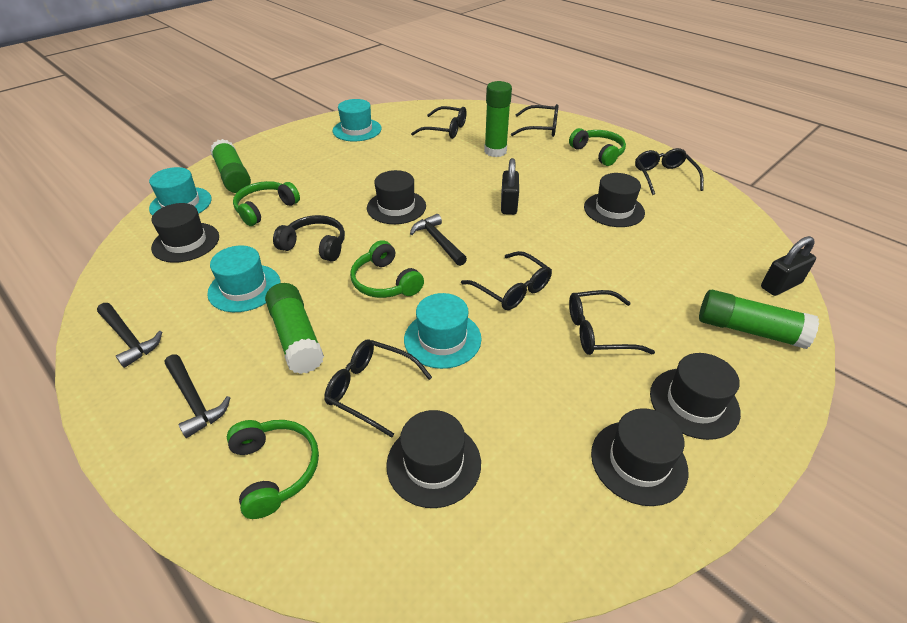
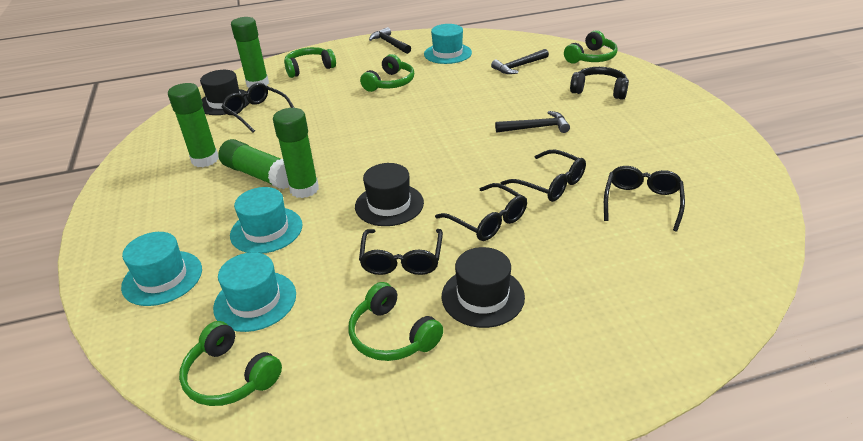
black glasses: [324,339,432,438] [411,106,467,139] [461,251,552,310] [511,104,559,137] [569,290,655,355] [635,148,704,195] = 6 -> [222,83,294,132] [359,229,443,275] [435,183,527,241] [500,150,586,202] [604,166,685,232] = 5
black hat: [151,203,219,263] [367,170,426,224] [386,410,481,508] [584,173,645,227] [591,408,689,506] [650,353,741,440] = 6 -> [200,70,250,115] [355,163,424,226] [442,247,525,328] = 3
black padlock: [501,158,519,215] [761,236,816,296] = 2 -> none = 0
green headphones: [227,420,319,519] [233,181,300,226] [350,240,424,298] [569,128,626,166] = 4 -> [179,321,282,406] [284,47,336,78] [349,282,443,361] [360,54,414,92] [564,30,618,64] = 5

